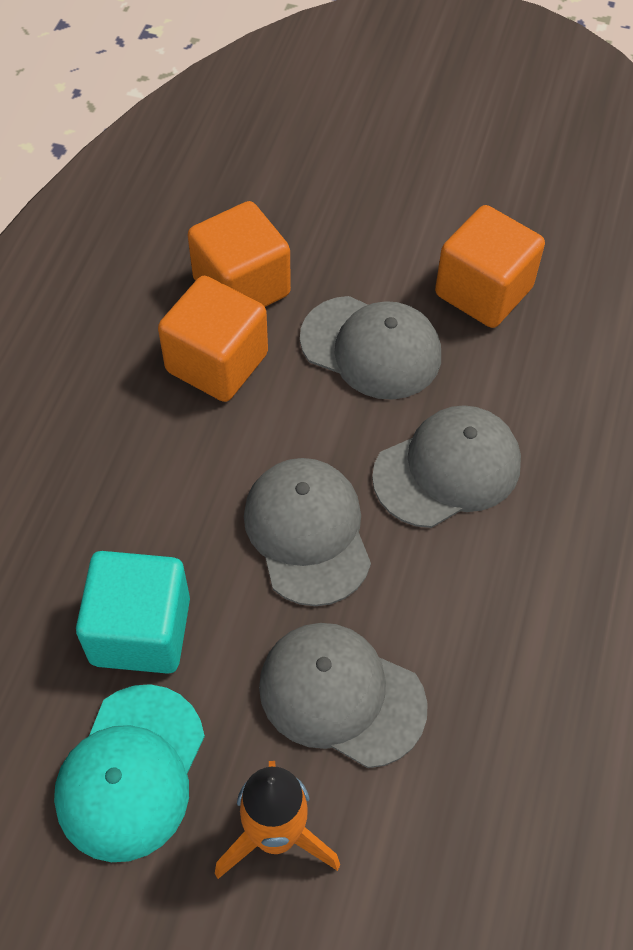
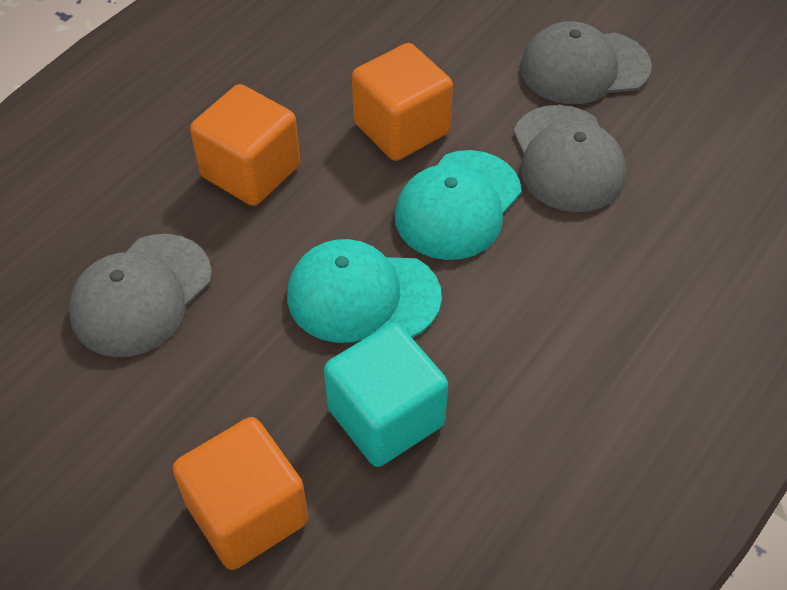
grey cap: [244,458,371,606] [259,623,428,768] [300,296,441,400] [372,405,521,528] = 4 -> [68,234,212,357] [513,105,626,212] [520,21,652,104] = 3
orange rocket: [215,761,340,879] = 1 -> none = 0
turquoise cap: [54,684,205,862] = 1 -> [287,239,442,343] [395,150,521,260] = 2

